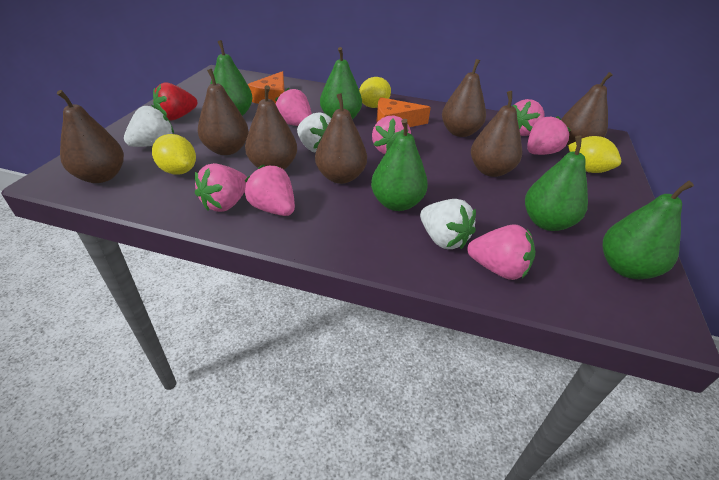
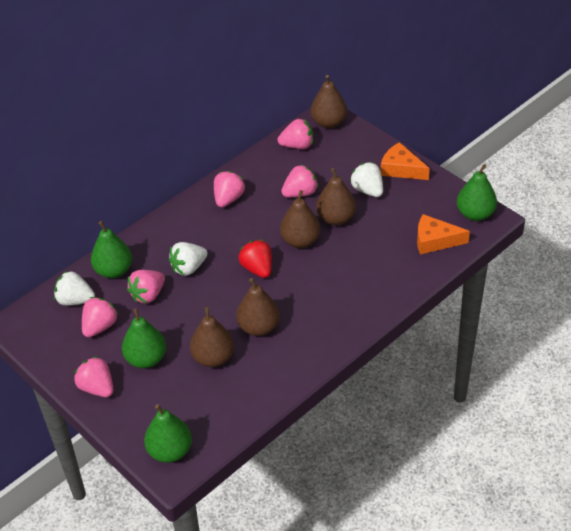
brown pear: [57,90,124,183] [198,69,249,155] [245,85,297,169] [315,93,367,184] [442,59,486,137] [471,91,522,177] [561,72,613,146] = 7 -> [190,307,234,367] [236,278,280,336] [280,190,320,248] [311,75,347,128] [316,168,356,225] = 5
green pear: [210,40,253,116] [320,47,362,119] [371,119,428,211] [525,136,588,231] [602,181,694,279] = 5 -> [91,221,132,278] [122,308,166,368] [144,404,192,463] [457,164,497,221] = 4
pink strawberry: [195,163,247,212] [245,165,295,216] [275,87,312,126] [372,116,411,154] [467,225,535,280] [513,99,545,136] [527,116,571,155] = 7 -> [74,356,113,397] [82,297,118,337] [127,270,165,304] [214,171,245,207] [278,119,313,149] [281,165,318,197] = 6
yellow lemon: [152,134,196,175] [359,77,391,108] [568,136,621,173] = 3 -> none = 0

